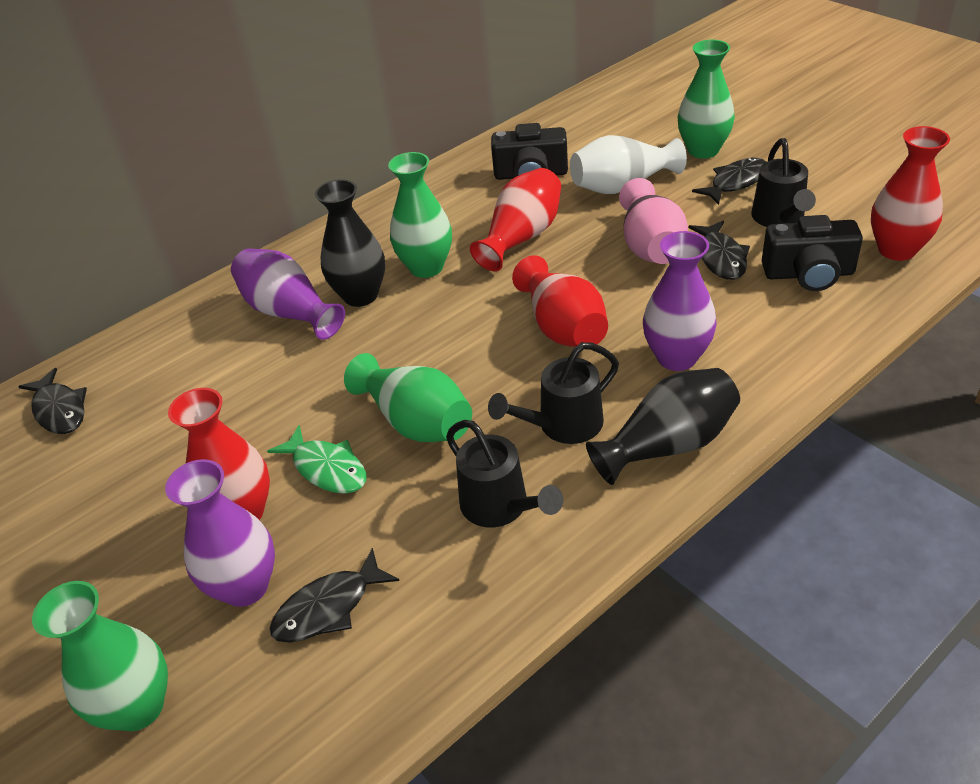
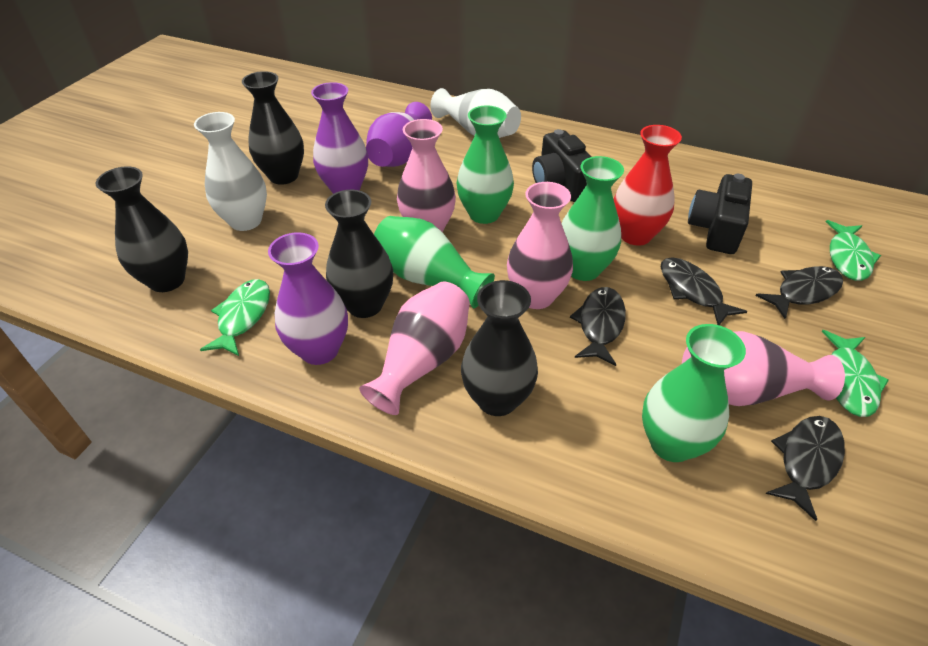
black vase: [315,179,385,307] [586,368,740,485] = 2 -> [96,166,188,292] [242,71,304,185] [325,190,393,318] [461,280,538,416] = 4
black watering can: [446,420,563,527] [488,342,619,444] [751,138,816,227] = 3 -> none = 0
green fish: [267,425,367,494] = 1 -> [200,279,270,356] [822,330,889,417] [826,220,881,281] = 3
pink vase: [619,178,688,264] = 1 -> [359,282,470,415] [397,119,456,232] [507,182,573,309] [682,331,845,406] = 4
red vase: [168,388,270,520] [470,168,561,271] [512,255,608,347] [871,126,950,261] = 4 -> [614,125,682,246] = 1
white vase: [570,135,687,194] = 1 -> [194,112,267,231] [430,88,521,138] = 2

